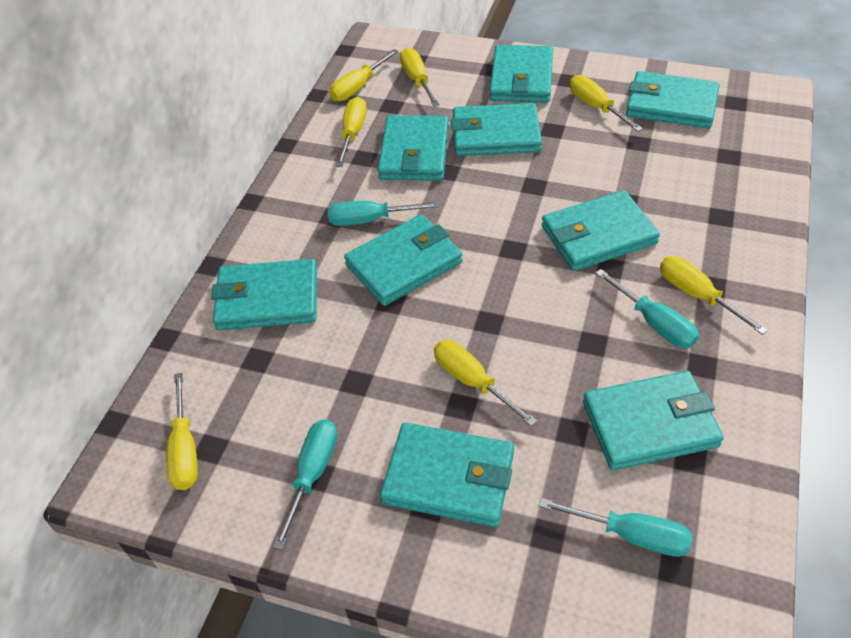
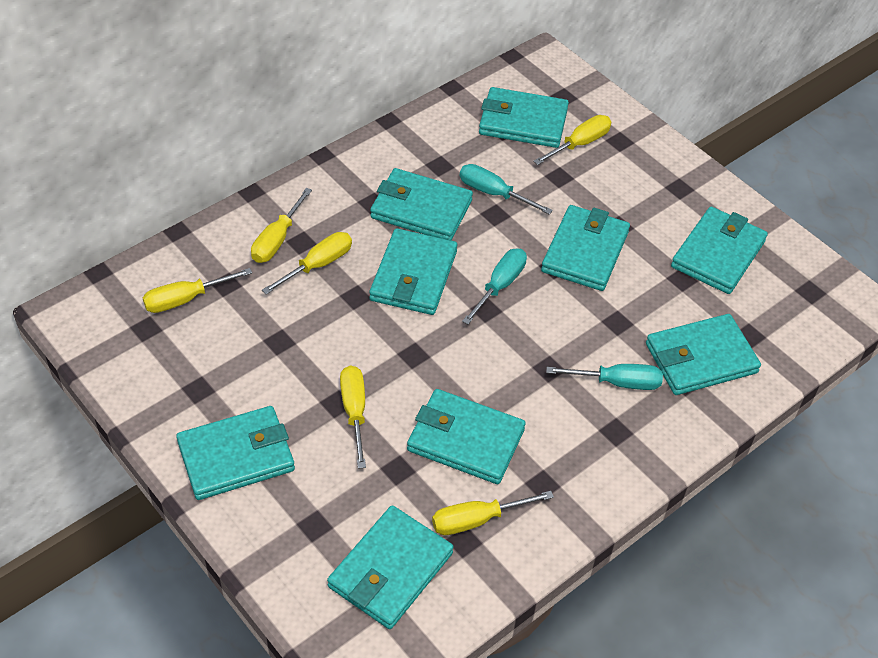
turquoise screwdriver: [273,420,337,550] [328,201,439,226] [539,498,692,557] [595,269,699,348] = 4 -> [460,164,553,215] [462,248,527,325] [546,364,663,390] = 3
yellow screwdriver: [166,373,198,490] [329,49,399,101] [336,97,367,167] [400,48,440,107] [434,340,537,426] [570,75,643,132] [660,256,768,335] = 7 -> [143,268,252,313] [251,188,312,263] [262,232,352,294] [340,366,366,469] [432,491,554,535] [533,115,611,165] = 6

